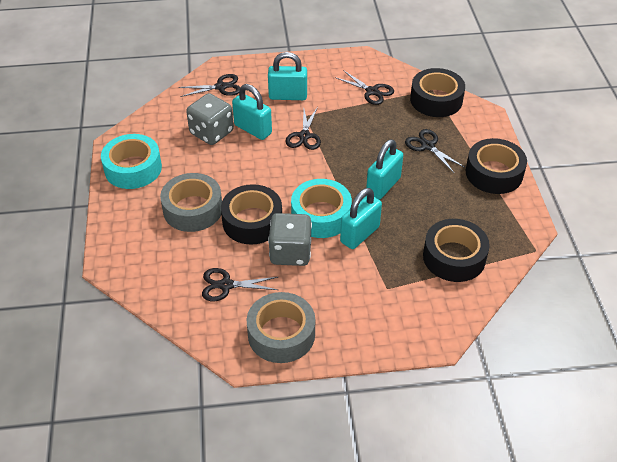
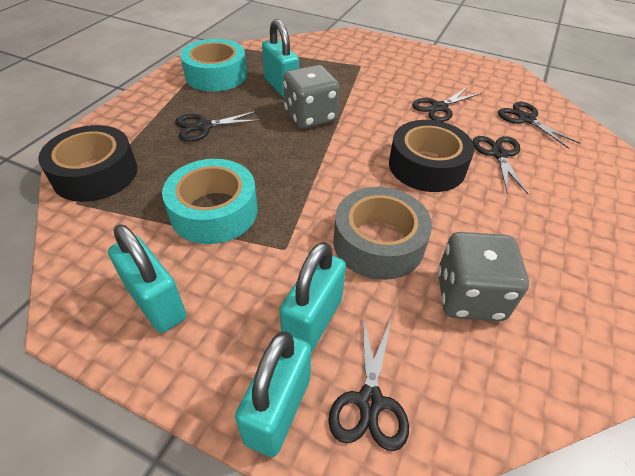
black tape: [221,184,282,245] [410,68,465,117] [423,219,490,282] [466,138,527,194] = 4 -> [38,125,137,202] [389,120,474,192] = 2
grey tape: [160,173,222,232] [247,292,315,363] = 2 -> [333,187,432,280] = 1

